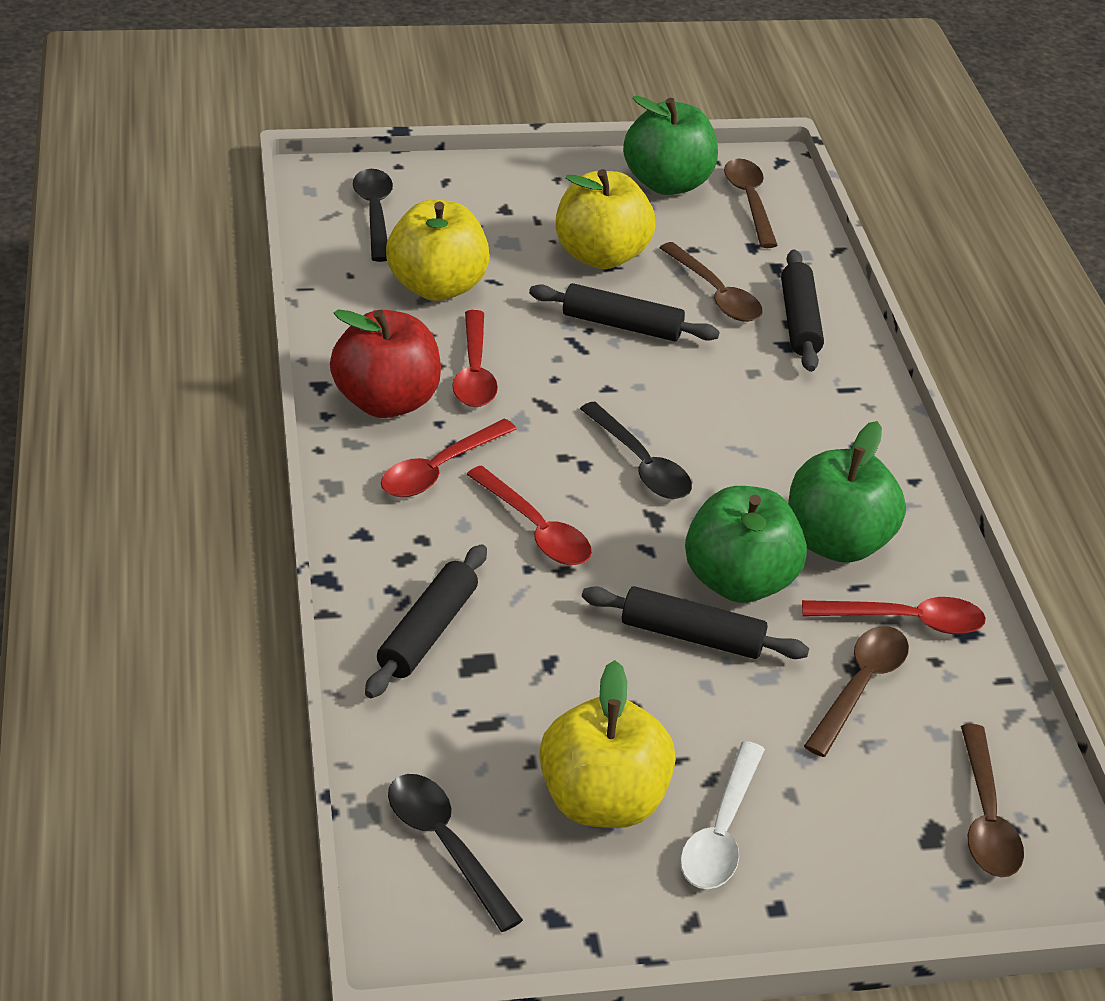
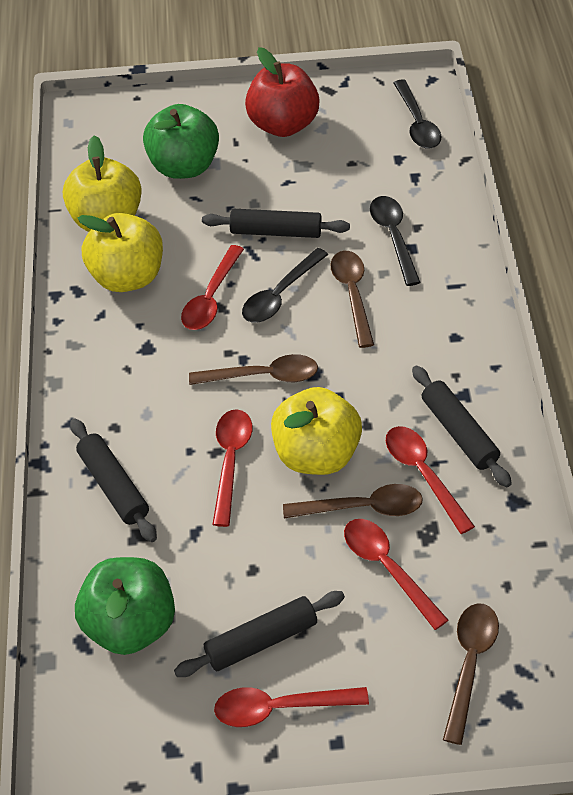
green apple: [623,96,718,195] [685,486,807,603] [788,421,906,563] = 3 -> [75,557,175,655] [143,104,219,179] = 2
red spoon: [381,419,517,497] [452,310,498,407] [466,465,592,565] [802,597,986,634] = 4 -> [181,245,244,330] [212,409,252,527] [214,687,369,727] [344,519,448,630] [386,426,475,534] = 5
white spoon: [680,741,765,889] = 1 -> none = 0

